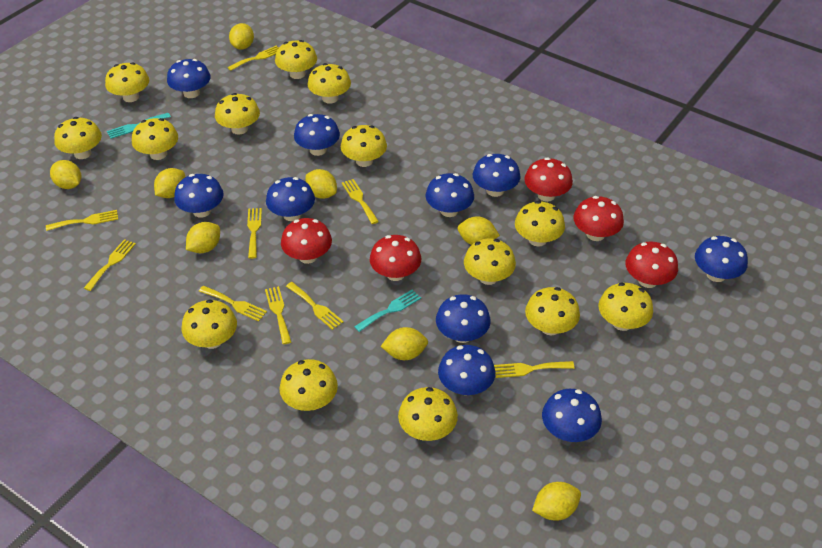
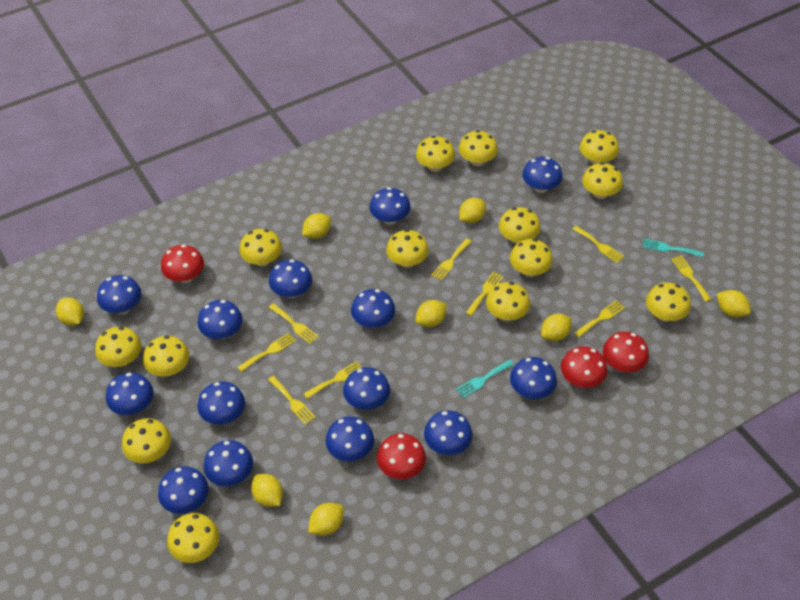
blue mushroom: [167,59,210,98] [174,174,224,218] [266,177,315,221] [294,114,340,156] [425,173,474,217] [436,294,490,343] [438,345,495,395] [473,154,520,197] [542,389,602,442] [695,236,748,282] = 10 -> [97,275,142,314] [106,372,154,415] [158,466,209,514] [197,381,245,425] [198,300,243,339] [204,440,253,486] [269,259,312,298] [325,416,374,462] [343,367,390,410] [351,289,395,328] [369,187,411,225] [424,411,473,455] [510,357,557,399] [522,157,563,193] = 14
red mushroom: [281,218,332,264] [370,235,421,281] [524,158,573,202] [573,196,624,241] [625,242,678,288] = 5 -> [161,245,204,283] [377,433,426,479] [561,346,607,388] [603,332,649,372] = 4

